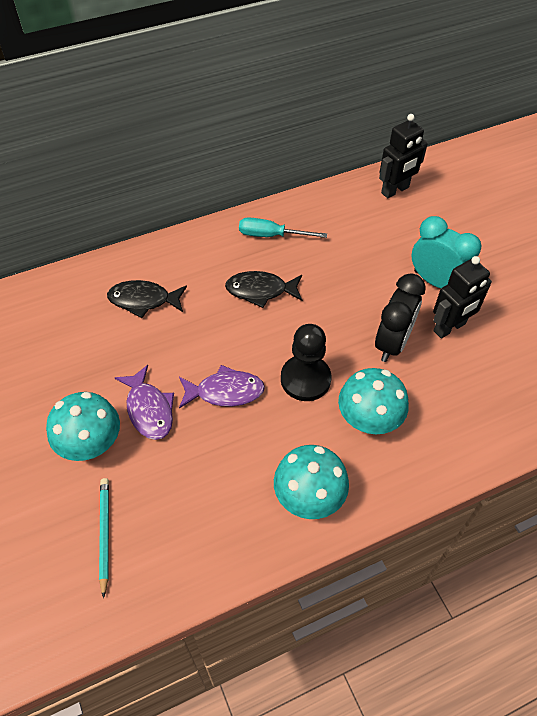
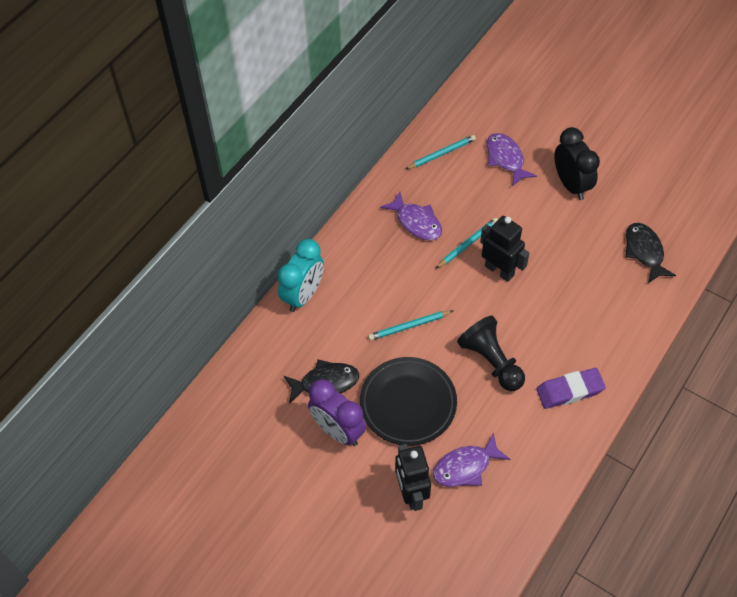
black plate: none = 0 -> [360,357,457,446] = 1
purple clock: none = 0 -> [308,379,366,446] = 1
purple eraser: none = 0 -> [536,368,606,409] = 1
purple fish: [115,365,174,440] [179,365,265,408] = 2 -> [380,191,442,240] [433,432,510,487] [487,133,537,187] = 3
turquoise mushroom: [46,392,120,461] [274,445,349,519] [338,368,409,434] = 3 -> none = 0
turquoise pencil: [99,478,109,598] = 1 -> [368,311,453,341] [405,135,476,169] [436,218,498,269] = 3
turquoise screwdriver: [239,217,327,238] = 1 -> none = 0

